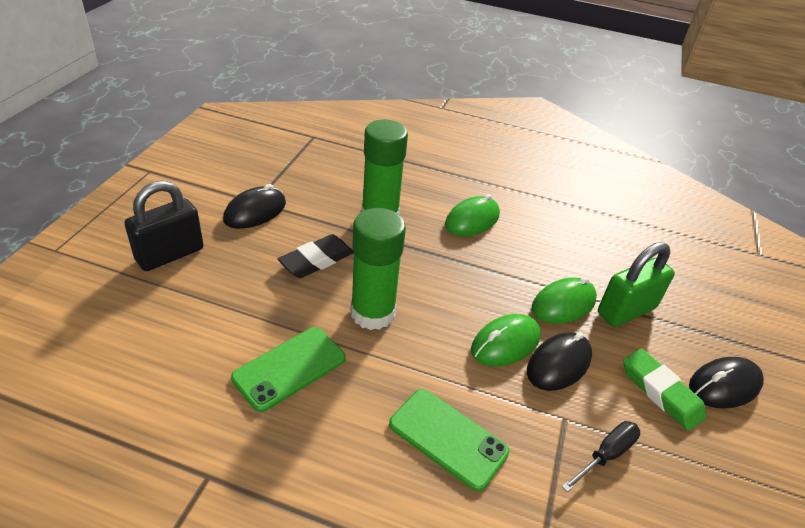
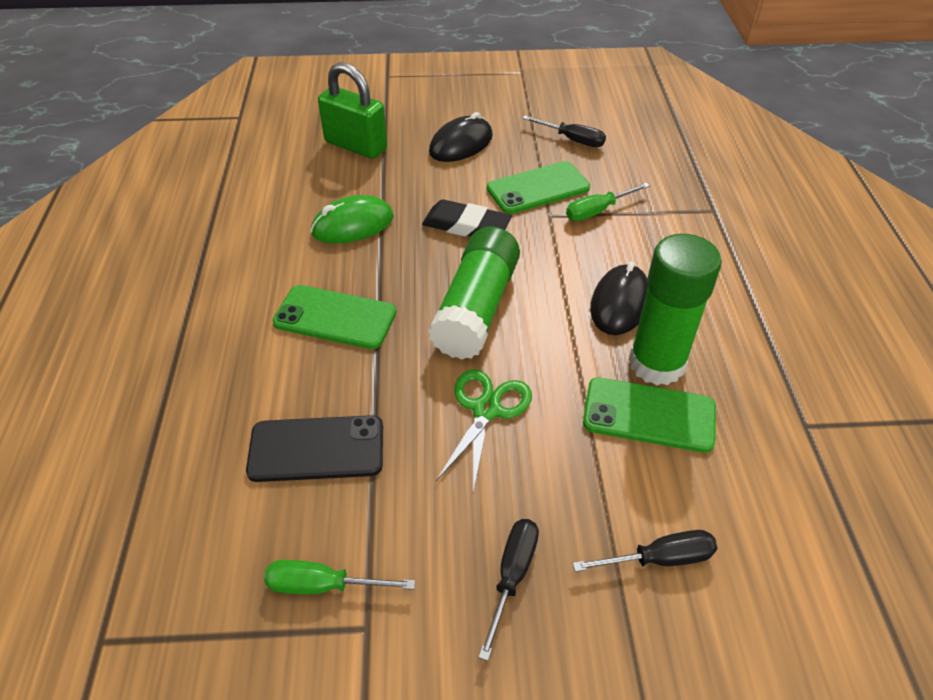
black mouse: [223,184,286,229] [527,332,592,391] [689,357,764,409] = 3 -> [429,112,493,162] [590,261,648,335] = 2
black padlock: [124,181,204,271] = 1 -> none = 0
black phone: none = 0 -> [246,415,383,482] = 1
black screwdriver: [562,421,640,492] = 1 -> [478,519,539,661] [522,116,606,147] [572,530,717,572] = 3
green eraser: [623,349,707,431] = 1 -> none = 0
green mouse: [445,194,500,236] [471,314,541,367] [532,277,597,324] = 3 -> [311,195,394,243] = 1
green phone: [231,327,346,412] [389,389,510,491] = 2 -> [272,285,396,349] [487,161,590,214] [583,377,716,453] = 3
green scissors: none = 0 -> [436,369,532,493] = 1
green screwdriver: none = 0 -> [264,560,415,594] [566,183,650,221] = 2

